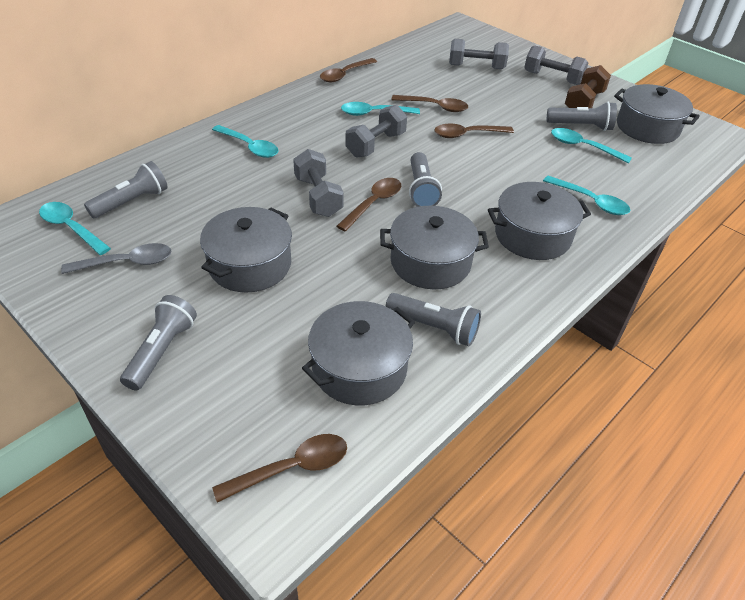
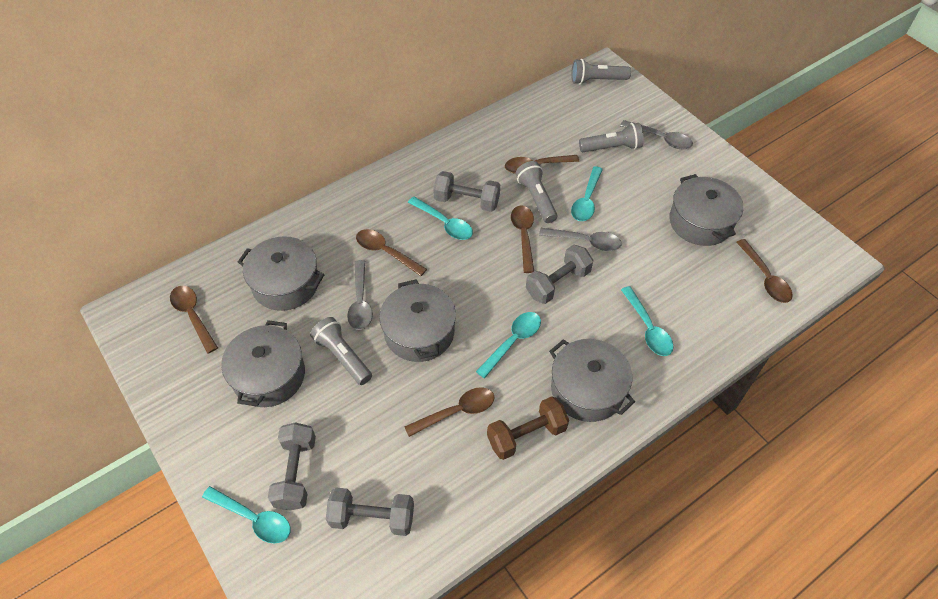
brown spoon: [212,434,347,503] [320,58,377,83] [336,178,401,231] [391,95,468,112] [434,124,514,138] = 5 -> [170,286,218,354] [356,229,427,276] [404,387,495,437] [505,155,579,174] [511,205,534,273] [736,239,792,303] = 6
grey flashlight: [84,161,168,218] [120,295,197,390] [386,293,481,346] [409,152,442,207] [547,102,617,131] = 5 -> [310,317,372,385] [516,161,557,223] [571,59,631,85] [579,123,644,152] = 4
grey spoon: [61,243,171,274] = 1 -> [347,260,373,330] [539,228,622,251] [620,120,693,149] = 3

